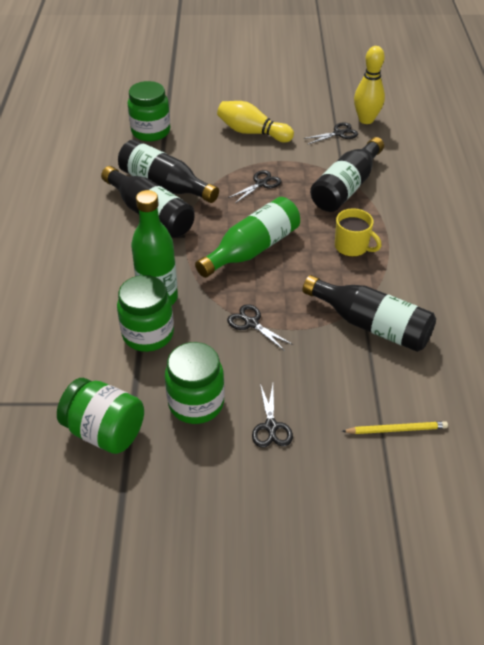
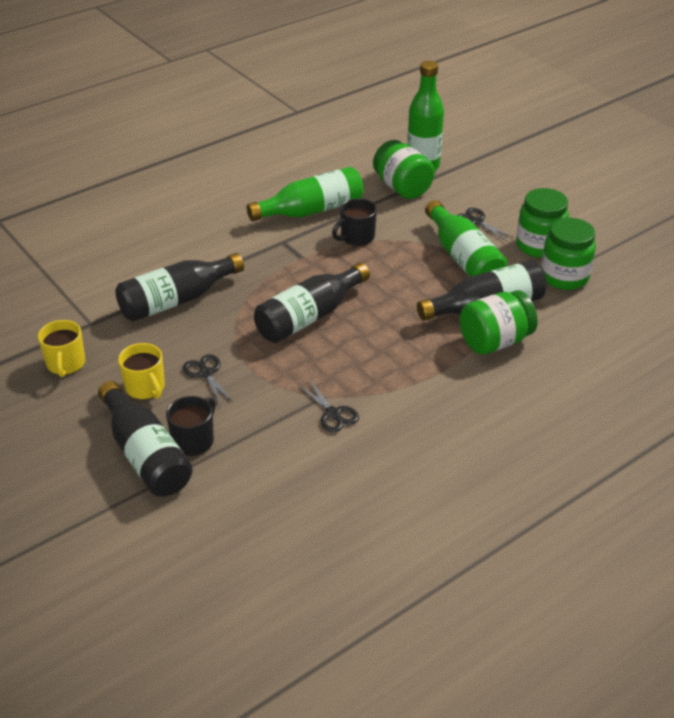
black mug: none = 0 -> [166,396,216,456] [332,198,377,246] = 2
black scissors: [227,304,293,351] [228,170,281,203] [252,384,293,448] [303,122,358,145] = 4 -> [183,354,234,405] [298,379,359,433] [458,208,514,241] = 3
green bottle: [131,190,178,305] [195,197,300,278] = 2 -> [247,167,364,221] [407,61,444,170] [425,200,507,277] = 3
yellow bowling pin: [217,101,294,142] [354,46,385,124] = 2 -> none = 0
yellow mug: [335,208,382,257] = 1 -> [38,320,85,377] [118,343,165,400] = 2
yellow pencil: [342,421,448,434] = 1 -> none = 0

